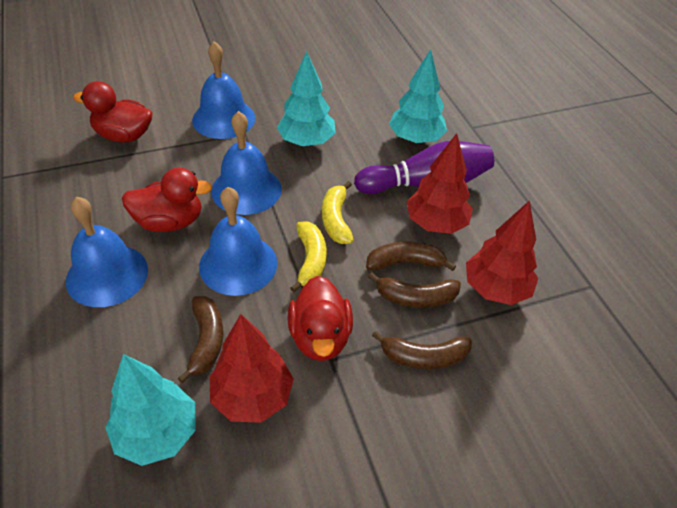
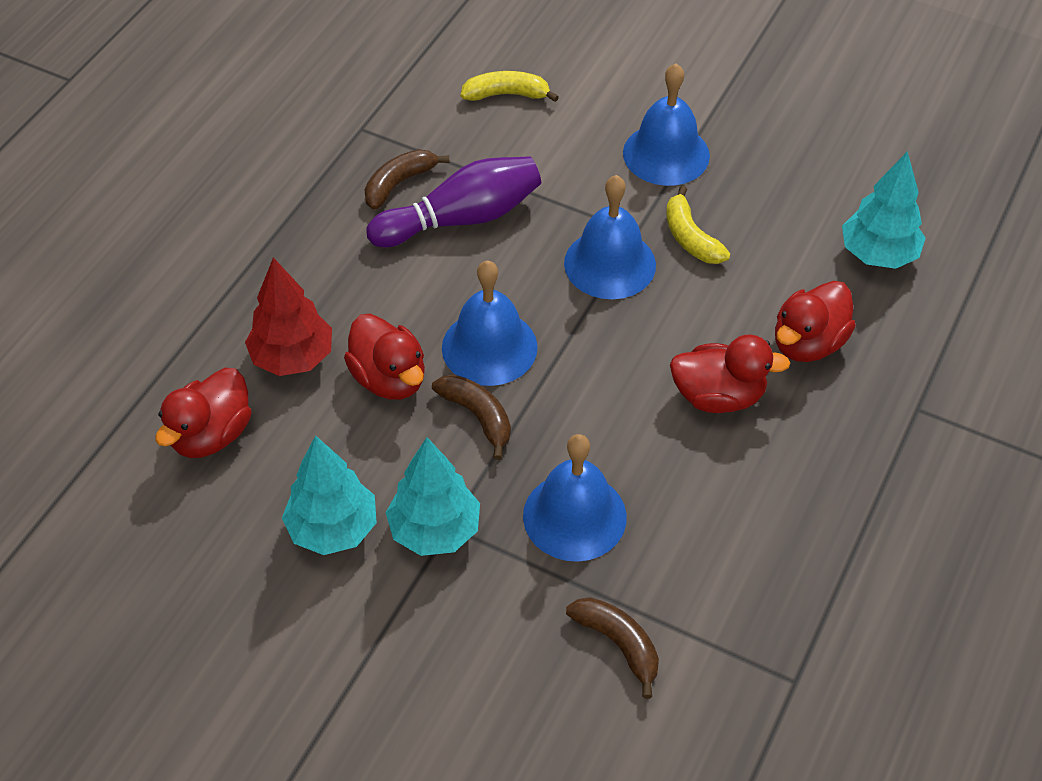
brown banana: [178,296,223,383] [366,242,456,271] [368,272,461,308] [372,331,472,369] = 4 -> [364,149,449,210] [432,375,511,460] [566,597,659,699] = 3
red duck: [73,81,152,142] [122,167,212,232] [287,276,353,361] = 3 -> [155,368,251,458] [344,314,425,400] [670,334,791,413] [775,281,856,362] = 4
red tree: [209,314,294,423] [407,133,473,234] [466,200,538,305] = 3 -> [245,257,332,376] = 1

